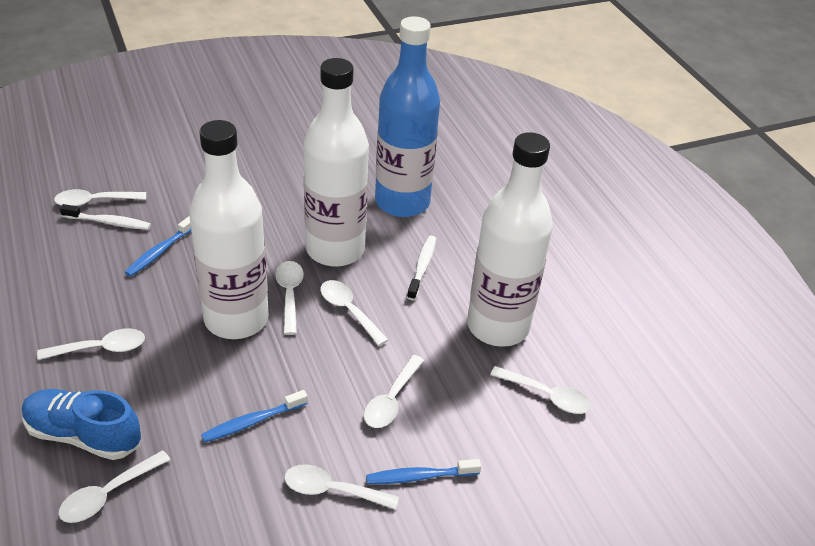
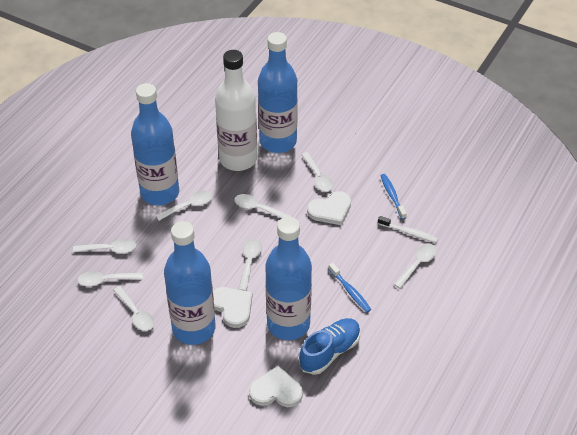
blue bottle: [375,16,440,217] = 1 -> [131,83,179,205] [164,221,216,345] [258,32,298,153] [265,217,312,340] = 4
blue toothbrush: [125,216,191,277] [201,390,308,442] [366,459,481,484] = 3 -> [328,263,371,312] [380,174,407,220] = 2
white bottle: [189,120,269,339] [304,58,369,267] [467,132,553,347] = 3 -> [215,50,257,171] = 1
white heart: none = 0 -> [213,287,253,328] [249,366,303,407] [307,191,351,225] = 3
white toothbrush: [60,204,151,230] [407,236,436,300] = 2 -> [378,216,438,243] = 1

